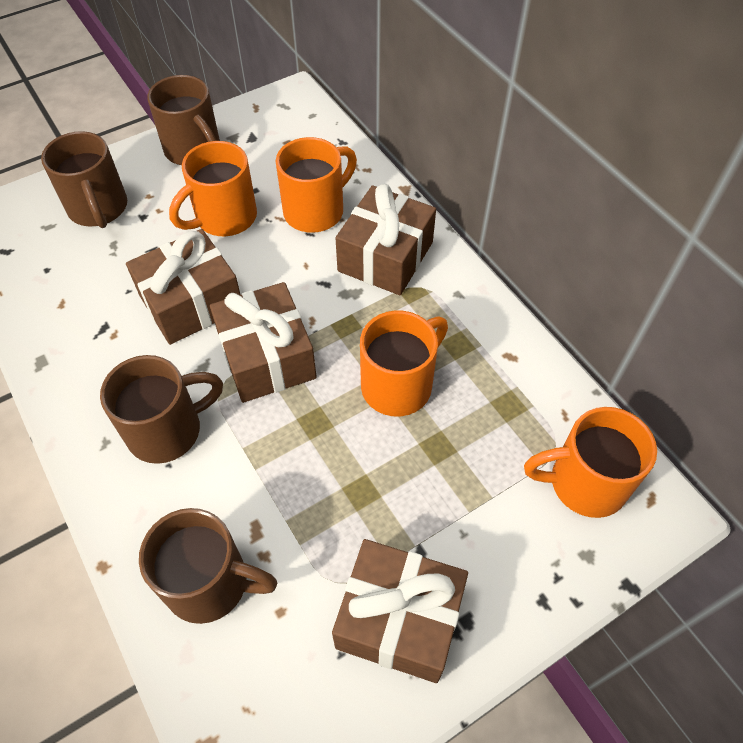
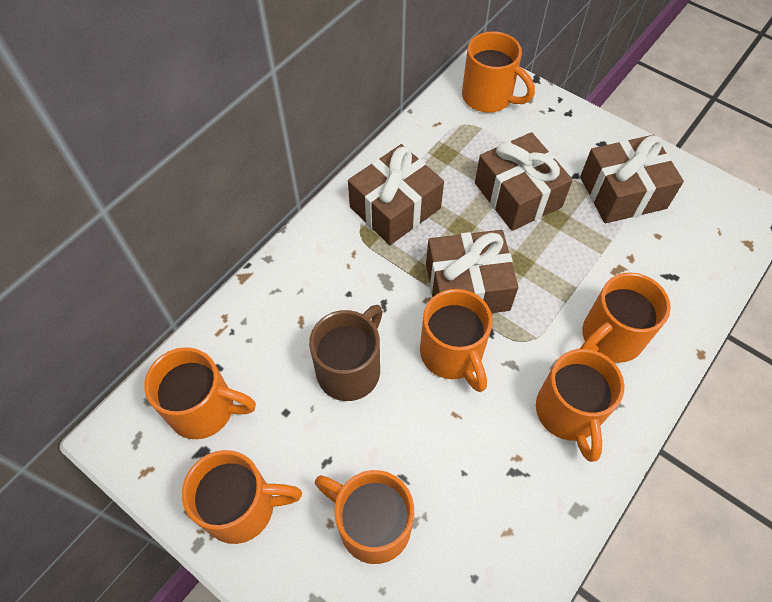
brown mug: [41,131,127,228] [100,355,223,464] [139,508,277,624] [147,75,220,165] = 4 -> [309,305,383,401] = 1
orange mug: [169,141,257,236] [276,137,357,233] [360,311,448,416] [524,407,657,518] = 4 -> [144,347,256,439] [182,450,302,544] [315,470,414,564] [420,289,493,392] [462,31,535,113] [536,349,625,462] [580,272,671,363] = 7

